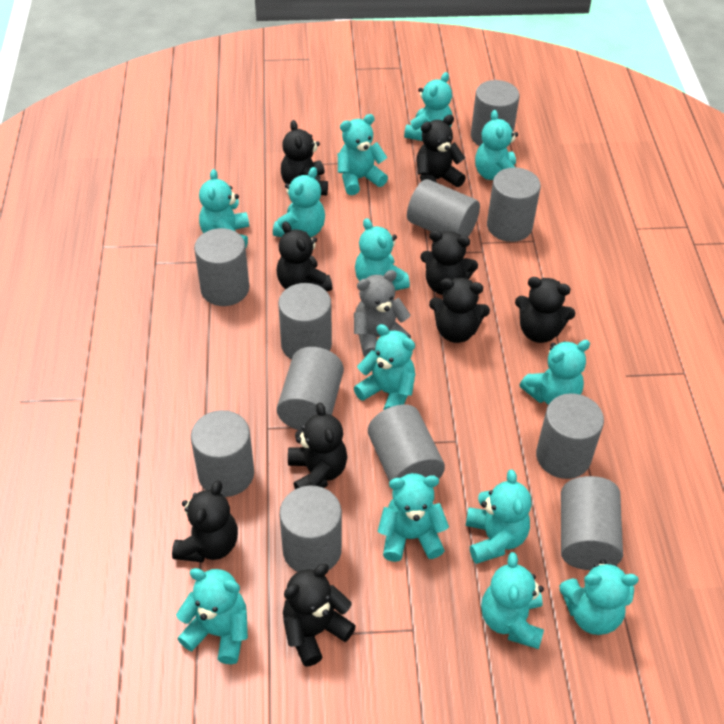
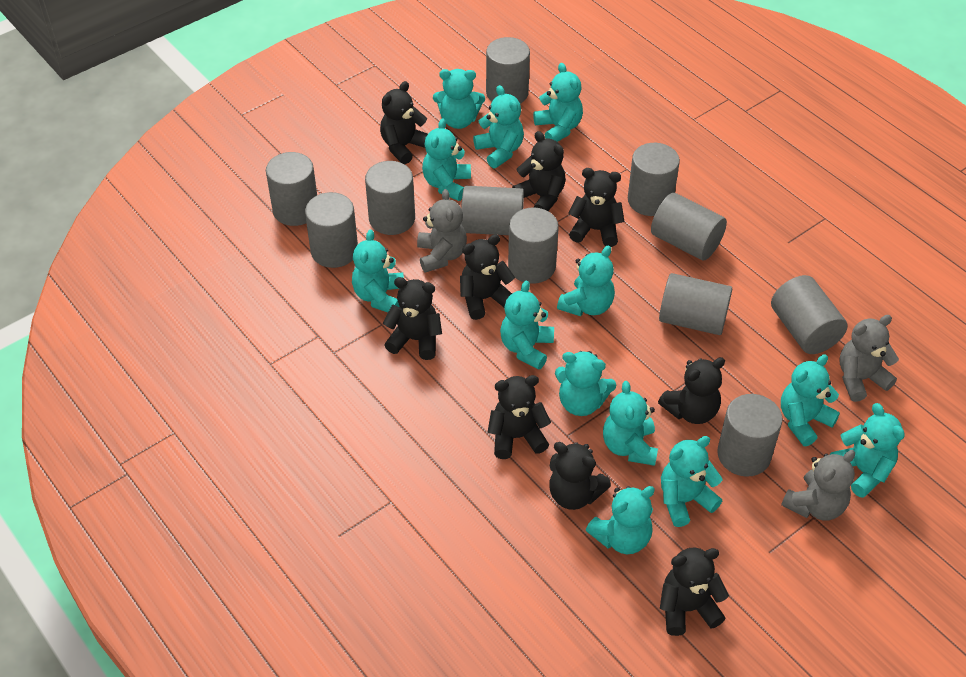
grey teddy bear: [354,270,411,357] = 1 -> [417,189,467,273] [781,450,855,520] [840,315,899,402] = 3

